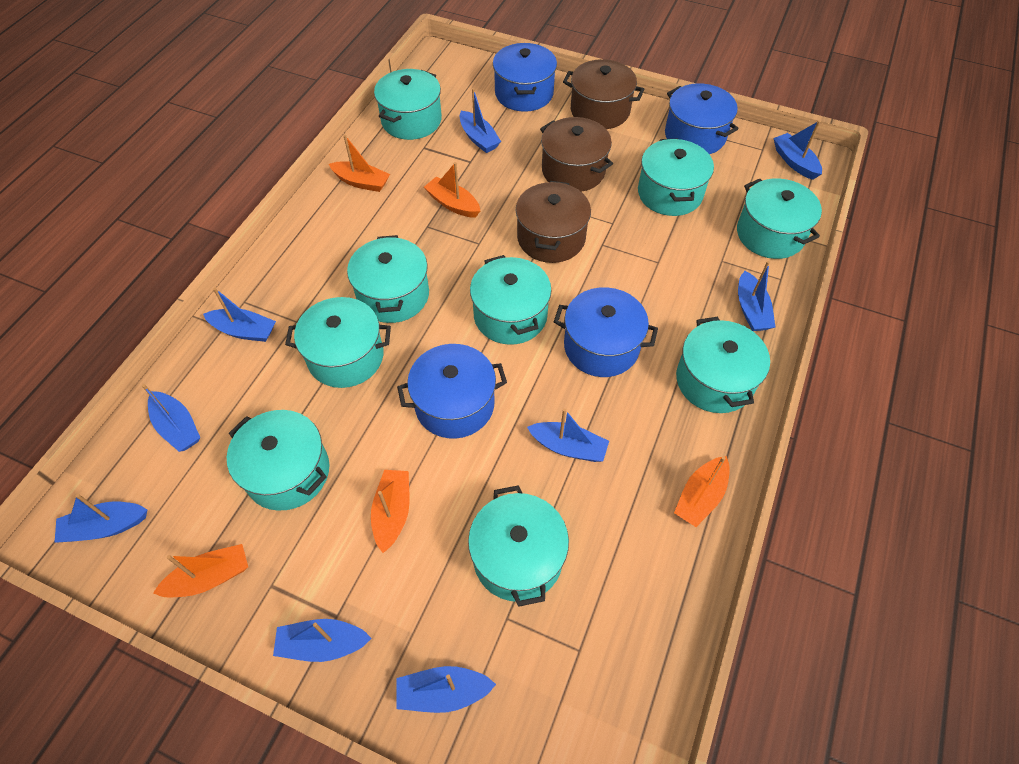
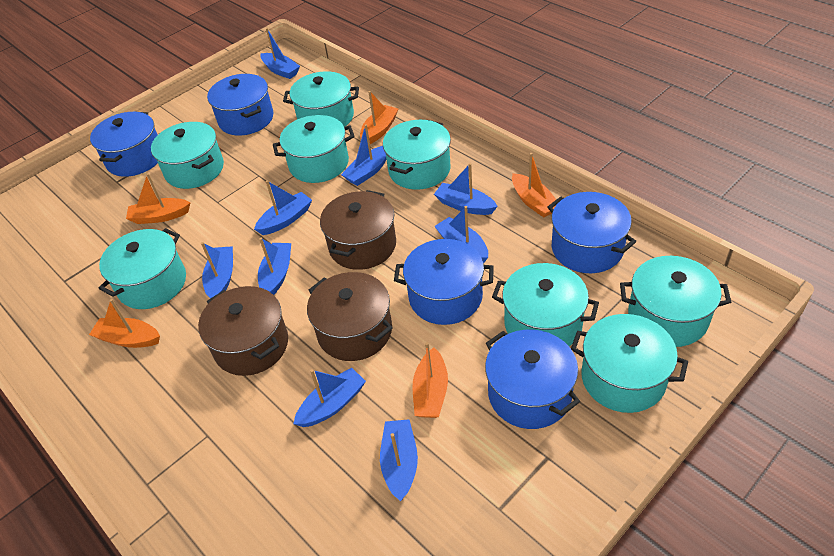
blue pot: [397,344,507,439] [493,43,557,112] [554,287,658,377] [665,83,738,154] = 4 -> [90,112,158,177] [207,74,273,136] [394,239,494,325] [485,330,580,429] [548,192,636,273] = 5
turquoise pot: [227,410,329,511] [285,297,391,388] [347,235,429,323] [374,69,442,140] [468,485,569,607] [470,255,552,345] [638,139,714,216] [676,317,770,413] [737,178,822,259] = 9 -> [99,228,186,309] [151,122,224,189] [273,115,355,183] [283,71,359,127] [383,120,451,190] [492,263,599,347] [571,314,688,413] [620,256,731,347] = 8

